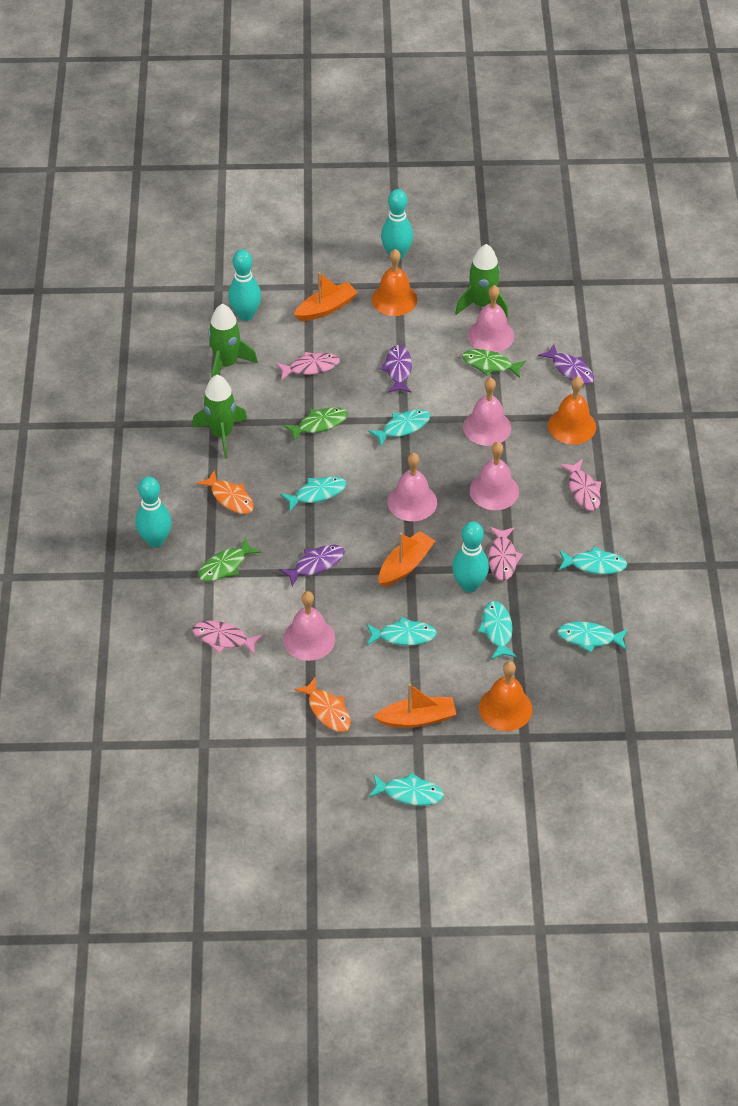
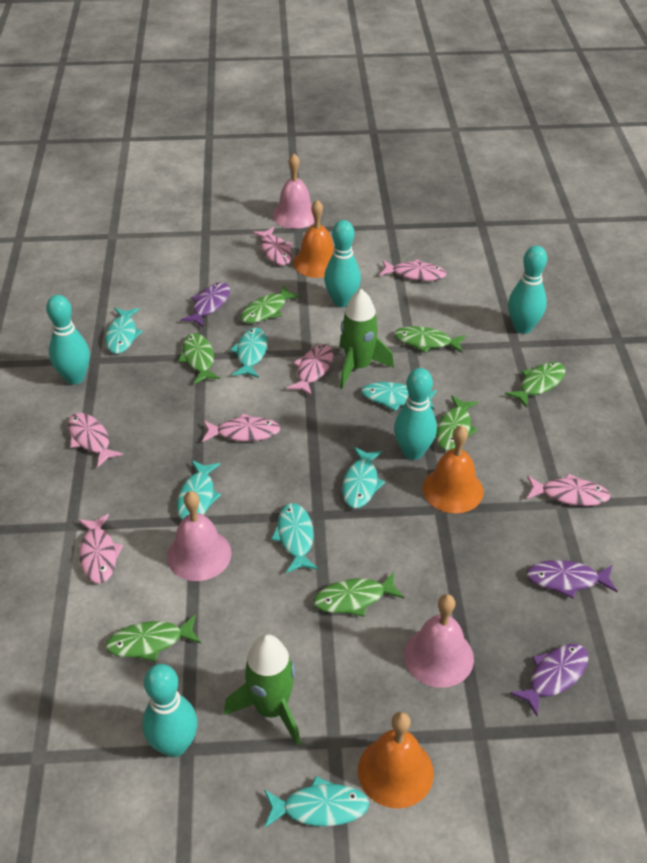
green fish: [198,537,261,582] [284,407,348,442] [462,349,526,378] = 3 -> [105,615,201,662] [178,333,220,384] [240,285,301,323] [313,572,404,617] [394,326,466,353] [436,395,478,451] [505,362,565,408] = 7
green rocket: [192,375,248,458] [208,304,258,378] [455,244,509,318] = 3 -> [224,634,301,746] [339,289,394,389] = 2
orange boat: [294,272,358,321] [374,684,456,728] [379,531,435,587] = 3 -> none = 0
orange fish: [197,470,254,514] [294,676,351,732] = 2 -> none = 0
pink bell: [283,591,335,661] [388,453,437,521] [463,378,511,446] [468,285,514,352] [470,442,519,510] = 5 -> [167,491,231,581] [272,154,315,229] [404,594,474,688] = 3
pink fish: [193,621,263,655] [276,352,340,380] [489,527,523,580] [560,459,601,511] = 4 -> [68,413,123,468] [78,514,123,583] [202,413,281,442] [252,227,292,265] [286,344,334,396] [379,259,447,281] [527,473,610,506] = 7
turquoise bowling pin: [135,476,172,548] [228,249,261,321] [381,189,413,260] [452,521,489,592] = 4 -> [46,295,90,385] [142,664,198,757] [324,220,361,307] [394,368,437,460] [508,245,547,334] = 5

